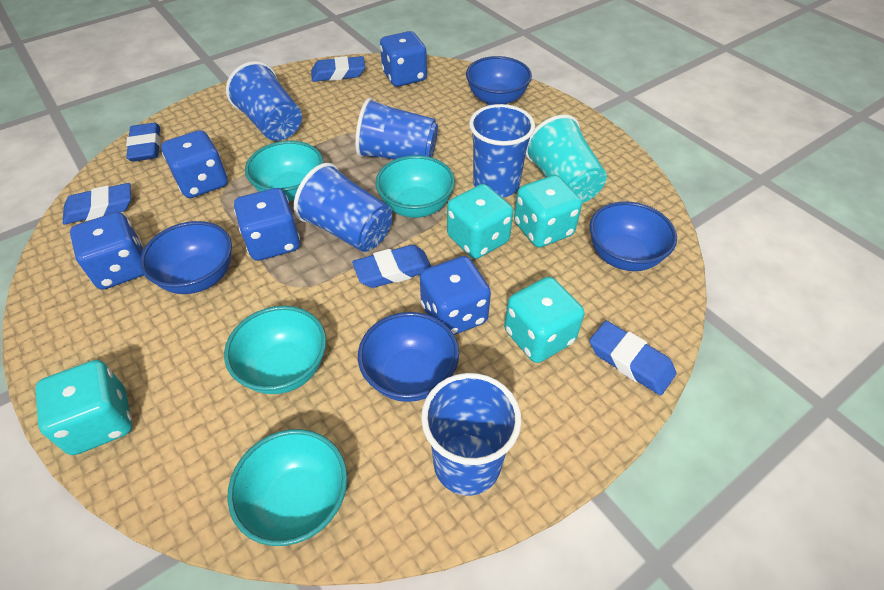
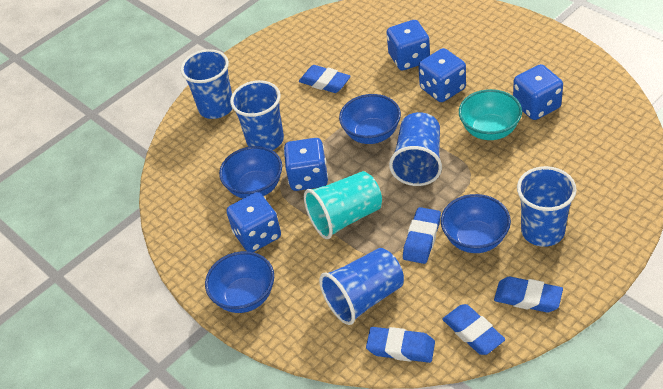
turquoise bowl: [224,306,326,394] [228,429,348,546] [245,141,323,201] [375,155,455,218] = 4 -> [459,89,522,140] = 1
turquoise dice: [35,360,132,455] [447,184,513,259] [504,277,584,363] [514,175,582,247] = 4 -> none = 0

